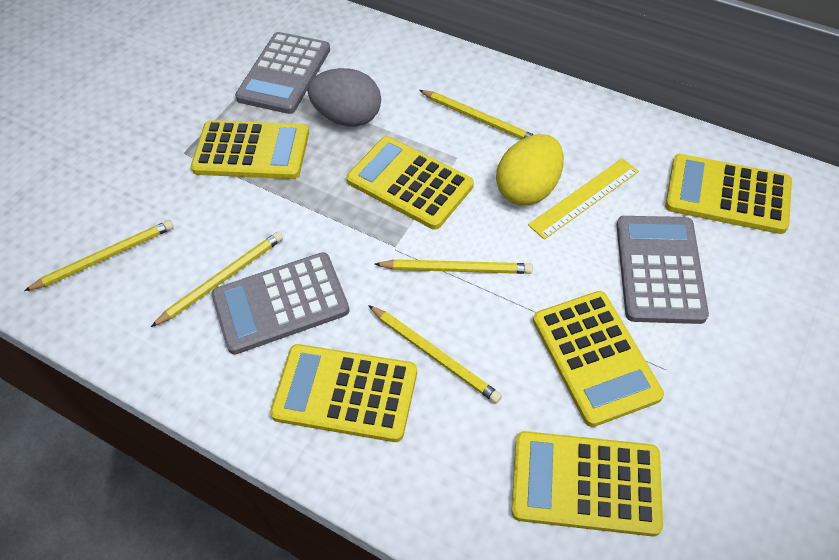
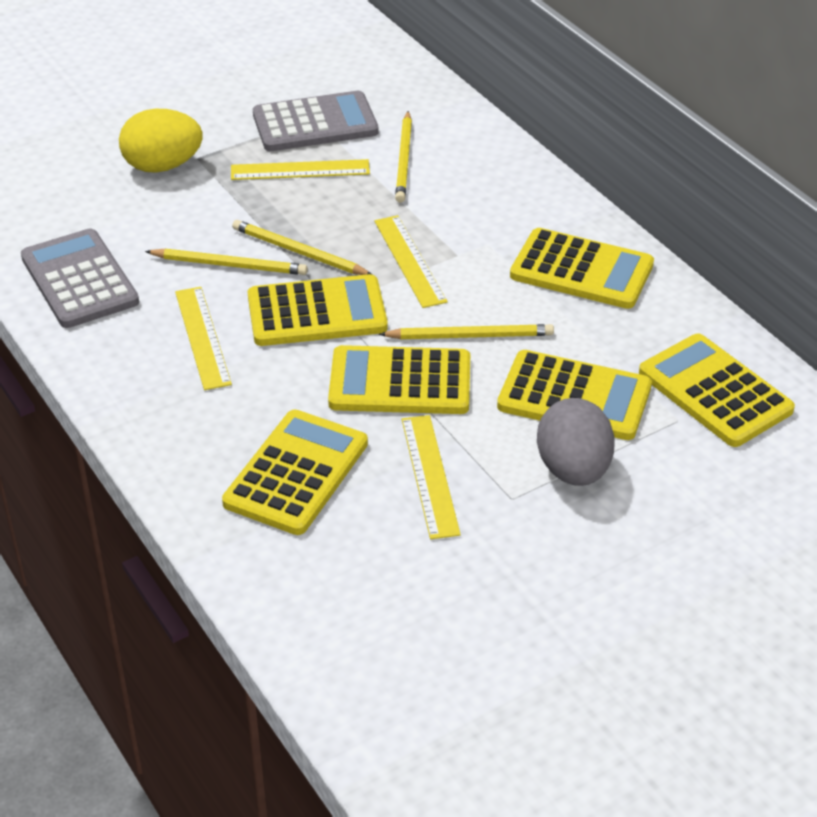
grey calculator: [212,252,350,355] [235,32,330,114] [616,216,709,324] = 3 -> [21,229,139,328] [253,91,378,151] = 2
yellow pencil: [24,220,174,291] [151,232,283,327] [368,305,502,403] [375,259,533,274] [419,90,533,139] = 5 -> [145,249,308,275] [232,220,371,275] [379,324,554,339] [395,111,412,203] = 4
yellow ruler: [528,158,639,240] = 1 -> [175,287,232,390] [231,159,370,180] [374,215,448,308] [402,415,461,539] = 4

